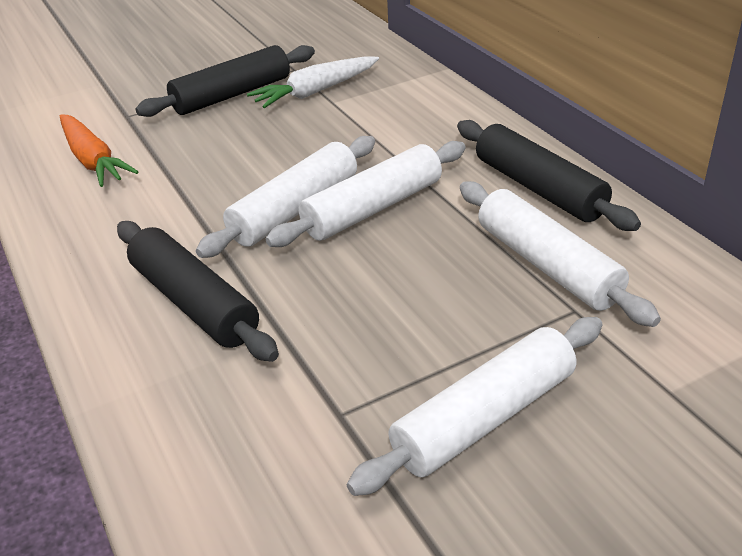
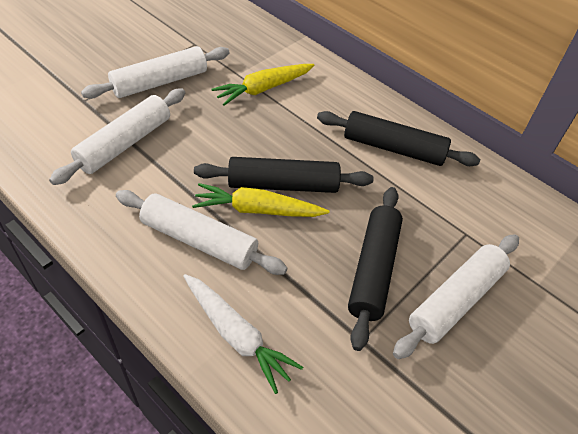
orange carrot: [60,114,138,187] = 1 -> none = 0
yellow carrot: none = 0 -> [192,183,330,217] [212,64,314,106] = 2

